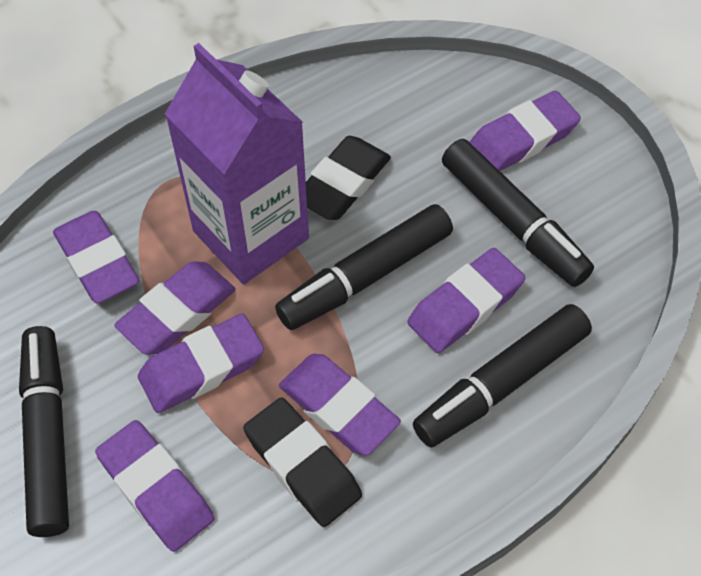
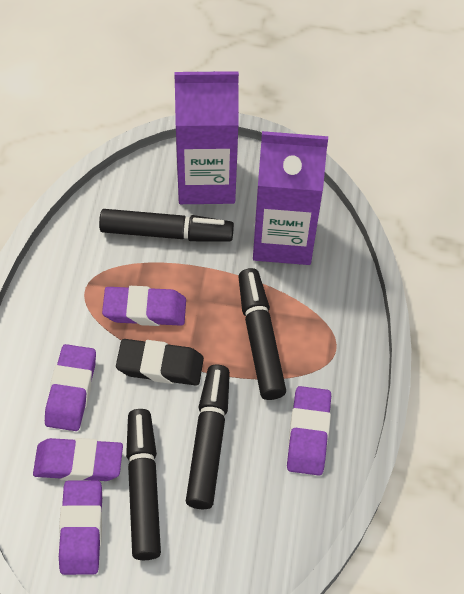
black eraser: [243,397,362,527] [306,136,391,220] = 2 -> [116,339,204,385] = 1
purple carton: [165,43,309,284] = 1 -> [174,70,239,204] [253,131,328,265] = 2
purple eraser: [53,211,139,304] [95,420,214,552] [114,261,235,355] [138,313,264,413] [279,354,401,456] [407,248,525,353] [470,91,581,171] = 7 -> [33,438,123,481] [45,344,96,431] [59,481,102,575] [102,286,186,326] [287,386,331,475] = 5

